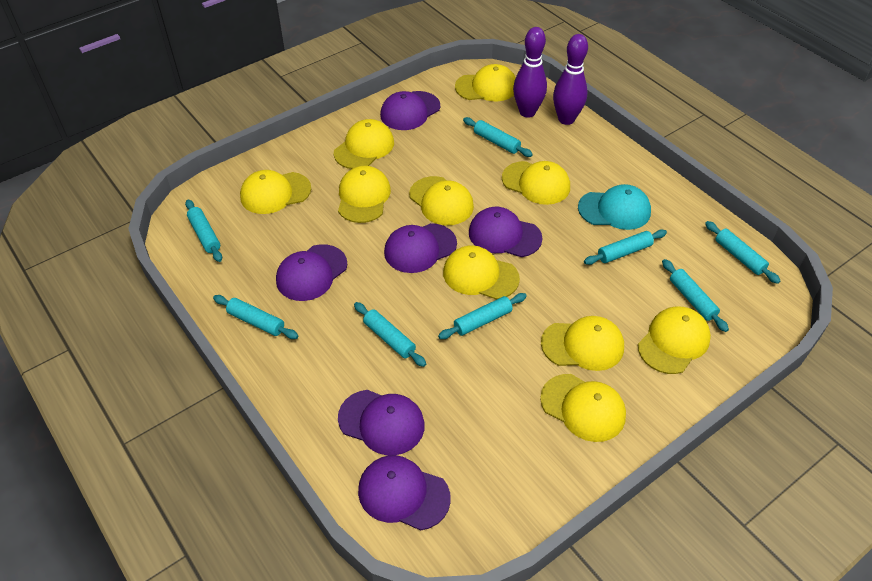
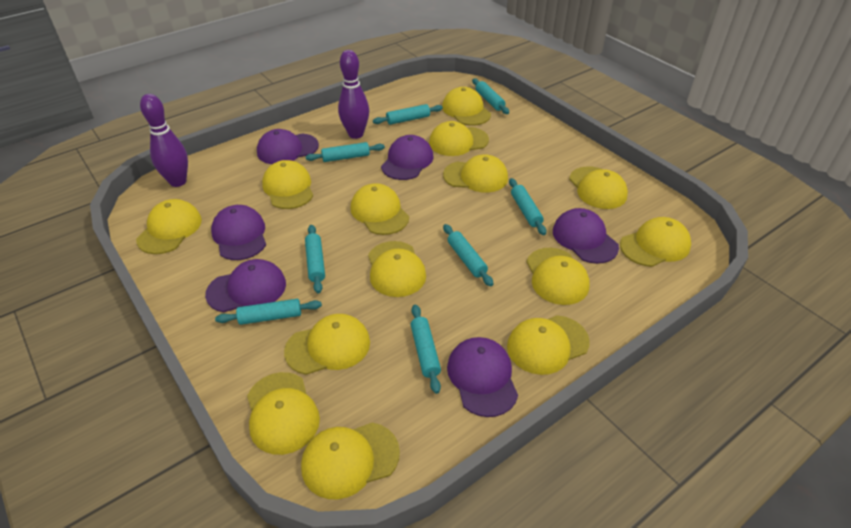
turquoise cap: [578,184,651,230] = 1 -> none = 0
yellow cap: [240,170,311,214] [334,119,394,169] [338,166,391,223] [409,176,474,225] [443,245,520,300] [455,64,516,101] [502,161,570,205] [540,374,626,442] [541,316,624,371] [638,306,711,374] = 10 -> [136,199,202,254] [247,372,320,455] [262,160,313,209] [284,314,370,375] [301,423,400,500] [351,183,409,235] [368,241,426,297] [429,121,489,156] [442,87,491,126] [443,154,508,193] [507,315,590,375] [526,248,590,305] [569,166,628,209] [620,217,691,267] = 14

